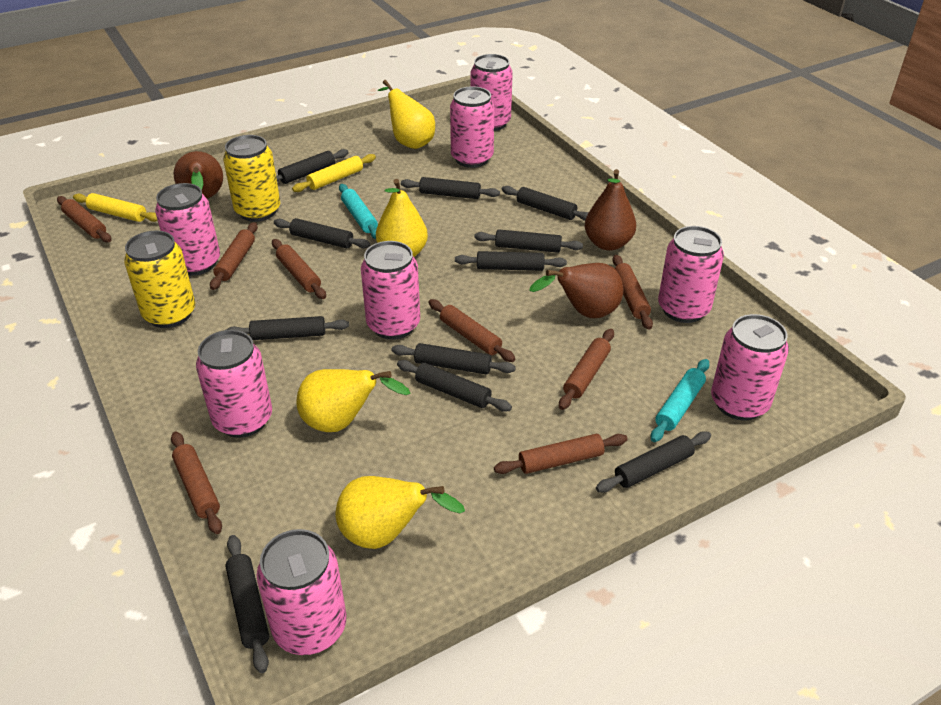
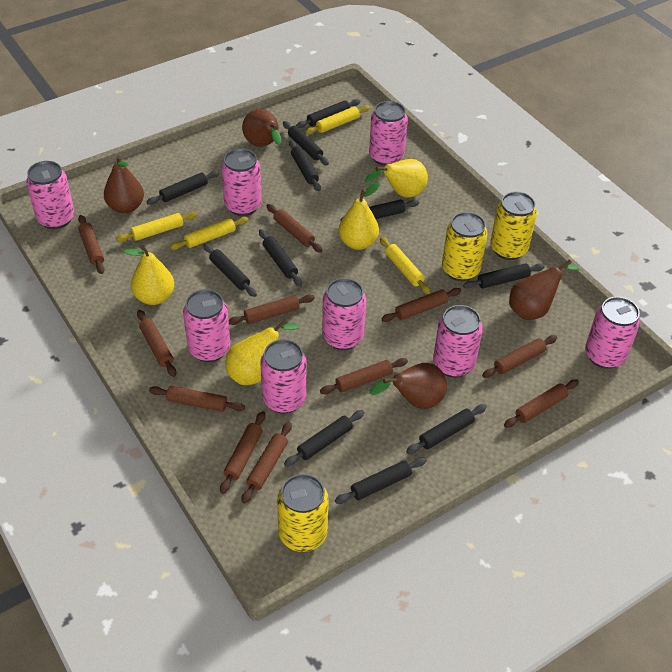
brown pear: [174,151,223,199] [529,263,624,318] [585,169,636,250] = 3 -> [104,155,144,213] [242,109,281,147] [370,363,447,409] [509,260,579,320] = 4
brown rolling pin: [57,196,111,242] [171,431,222,534] [210,222,258,290] [272,239,326,299] [429,299,515,362] [494,434,628,474] [559,329,614,410] [612,255,653,330] = 8 -> [78,215,104,274] [137,310,176,377] [149,386,245,412] [220,411,266,494] [229,295,315,325] [242,422,292,504] [267,204,322,252] [320,358,408,394] [381,288,461,322] [482,335,557,378] [504,379,579,428] = 11
turquoise rolling pin: [339,184,378,239] [651,359,710,442] = 2 -> none = 0
yellow can: [124,230,195,328] [223,135,280,222] = 2 -> [277,474,329,552] [442,212,488,281] [490,191,537,260] = 3
yellow rolling pin: [73,193,158,222] [292,154,376,192] = 2 -> [116,212,198,242] [170,217,249,250] [305,105,370,134] [380,237,431,294] = 4

